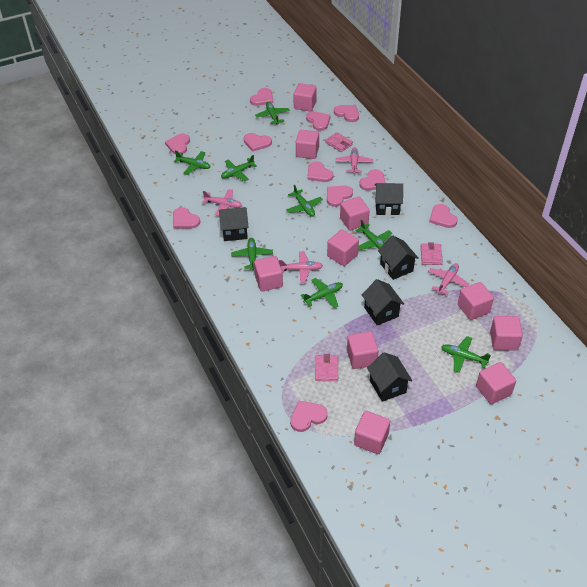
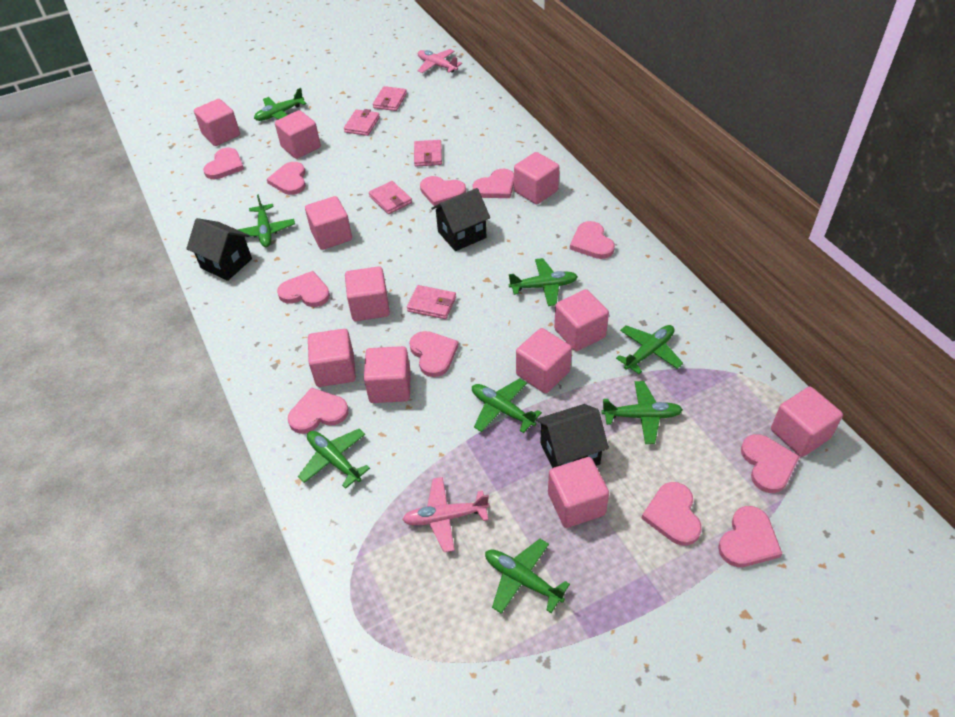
black house: [219,207,249,241] [362,279,404,325] [367,352,412,402] [375,183,403,215] [378,235,419,280] = 5 -> [186,218,252,281] [431,188,490,251] [536,404,609,468] = 3
pink cube: [254,256,283,292] [293,83,317,112] [296,130,319,159] [327,229,359,266] [340,196,370,231] [347,331,379,369] [354,411,390,454] [458,282,494,320] [476,362,516,404] [490,316,523,351] = 10 -> [194,99,240,146] [275,110,321,159] [305,196,352,250] [308,329,356,387] [345,266,390,321] [364,346,411,403] [514,152,559,204] [516,328,572,393] [548,457,609,528] [554,289,609,351] [771,387,843,457] = 11
pink plane: [202,189,242,216] [278,251,323,283] [336,147,373,174] [428,263,470,295] = 4 -> [402,477,489,552] [418,49,462,73] = 2
pink wallet: [315,354,338,381] [325,132,353,152] [421,242,443,265] = 3 -> [344,109,380,136] [369,181,412,214] [373,86,407,111] [407,285,456,319] [414,140,442,167] = 5

